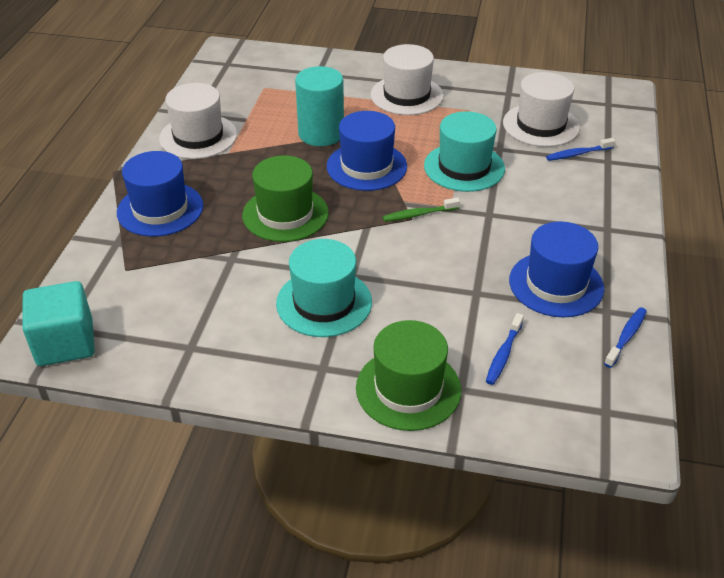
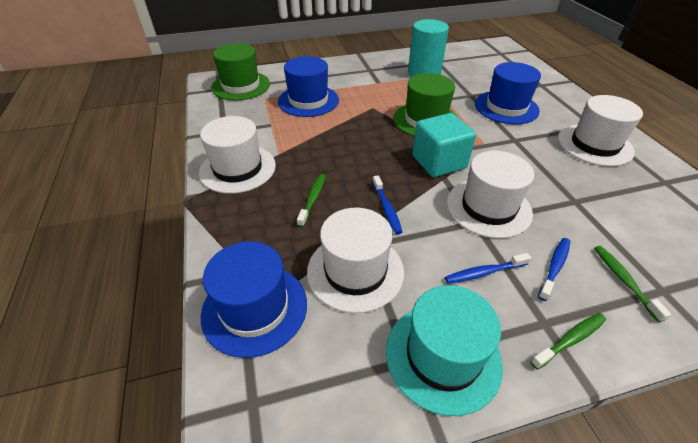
green toothbrush: [383,197,460,222] = 1 -> [297,174,326,227] [530,313,606,369] [594,246,671,322] = 3
turquoise hat: [276,239,372,337] [424,111,505,192] = 2 -> [386,285,503,416] = 1
white hat: [159,83,237,159] [371,44,444,115] [503,72,580,147] = 3 -> [199,116,276,194] [307,208,404,313] [447,151,534,238] [558,95,643,166] = 4

